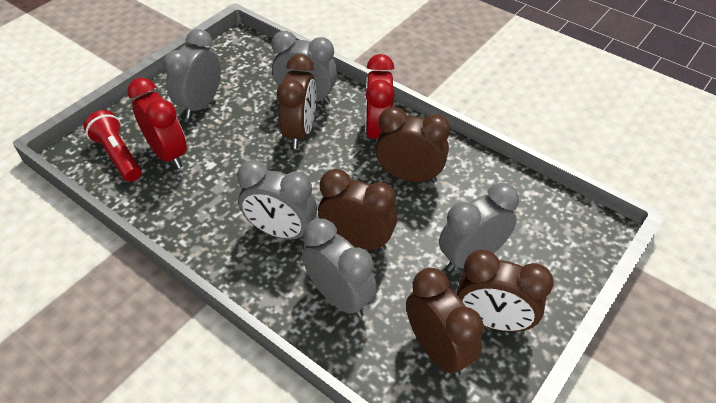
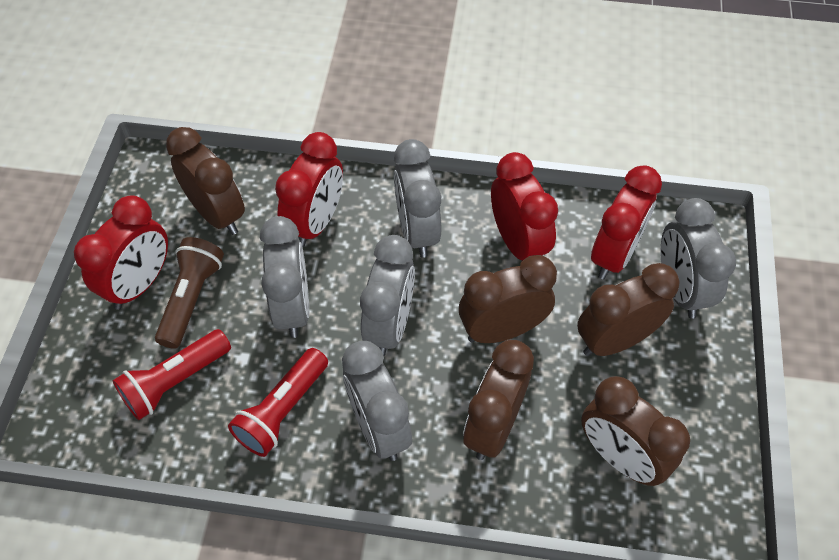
brown flashlight: none = 0 -> [155,237,224,349] = 1
red clock: [127,77,187,169] [366,54,395,148] = 2 -> [74,195,168,310] [275,132,343,247] [491,152,558,260] [591,165,662,279] = 4
red flashlight: [83,110,142,182] = 1 -> [113,329,231,420] [228,348,328,457] = 2

